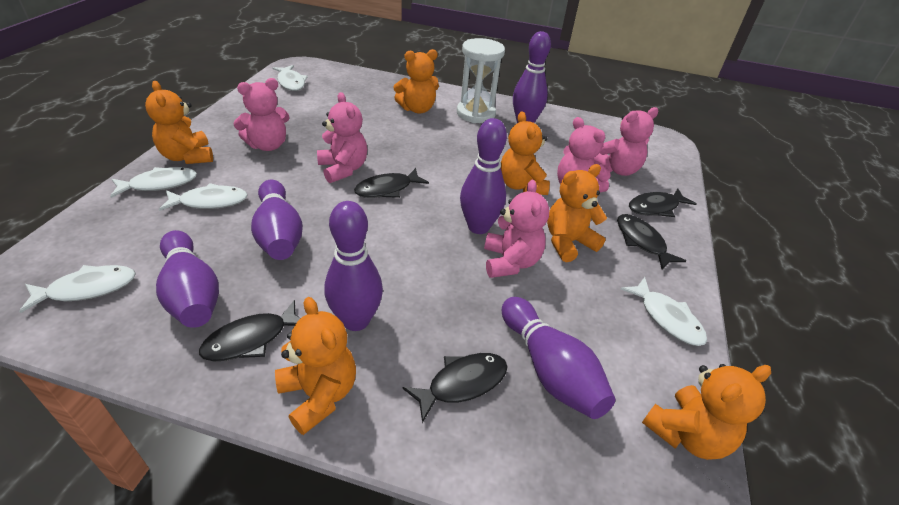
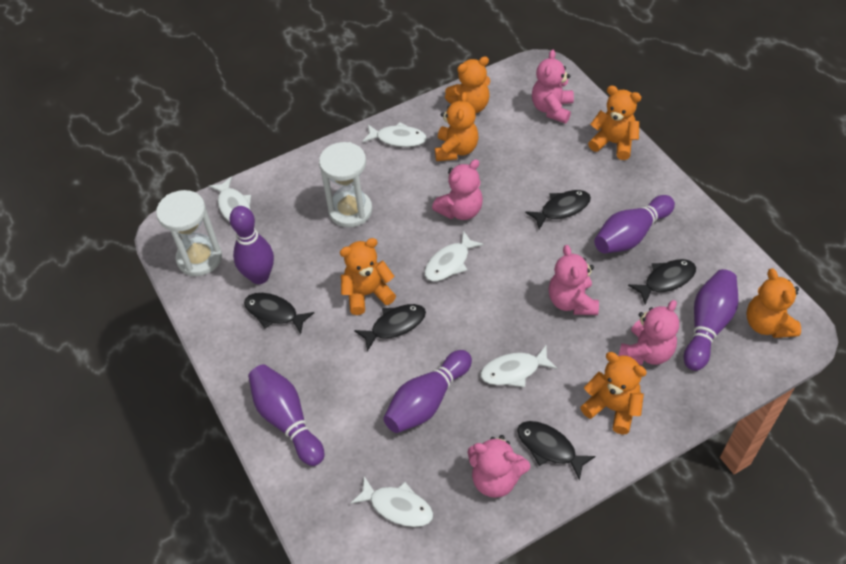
purple bowling pin: [156,230,219,328] [251,180,303,260] [325,201,383,331] [460,118,507,234] [502,297,615,419] [513,31,551,123] = 6 -> [229,206,274,284] [248,364,324,466] [383,350,472,433] [594,195,675,253] [684,269,738,371] = 5
white hourglass: [457,38,505,123] = 1 -> [156,190,222,276] [319,142,372,228] = 2

